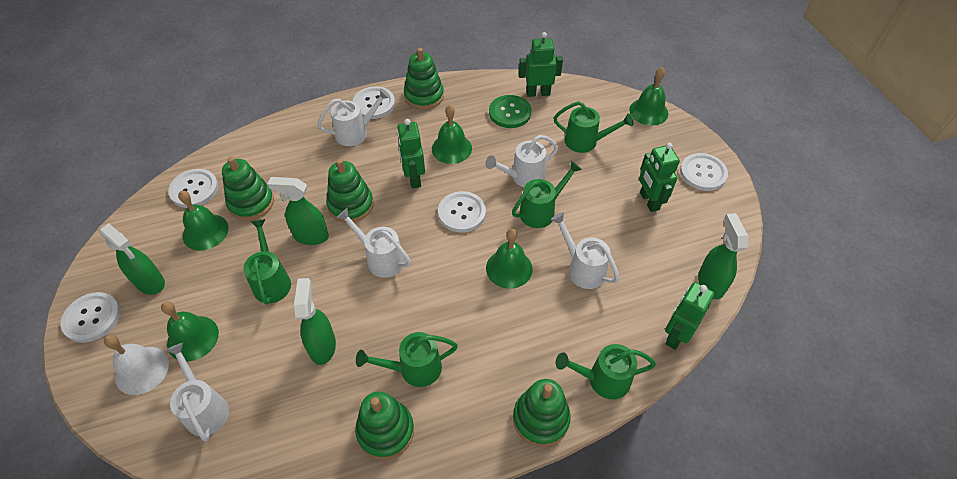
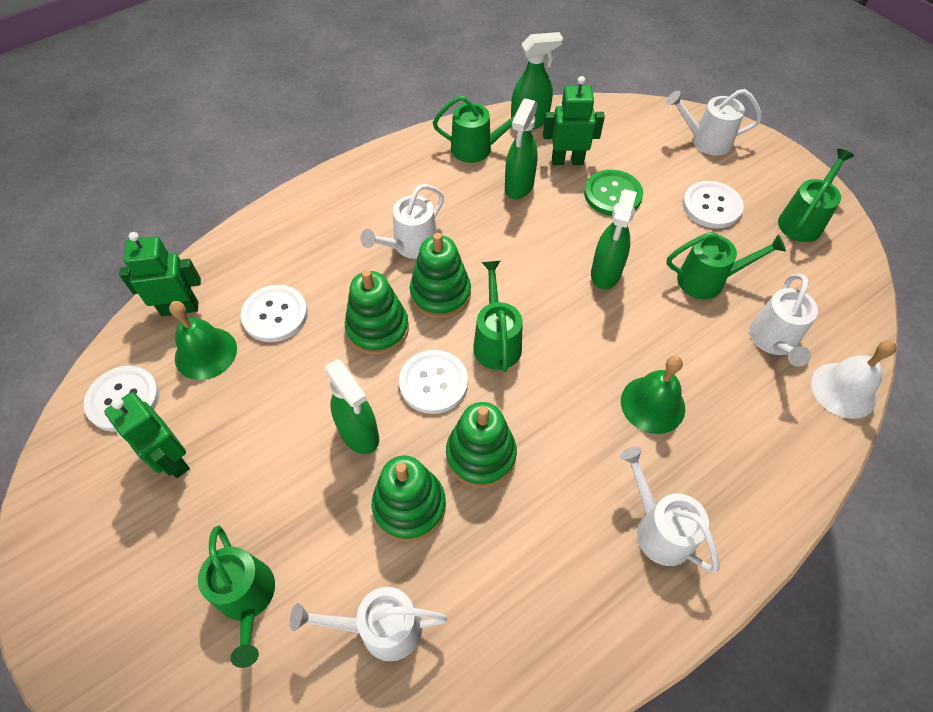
green bell: [161,301,219,362] [178,191,229,251] [432,105,472,164] [486,228,533,289] [629,67,668,126] = 5 -> [169,301,237,380] [621,355,685,434] = 2
green robot: [397,119,425,188] [519,32,563,97] [639,143,680,212] [665,282,715,350] = 4 -> [104,392,190,478] [119,232,201,317] [543,76,605,165] = 3
green stacking toy: [222,157,274,221] [326,159,374,223] [355,392,414,460] [404,48,444,110] [513,379,571,447] = 5 -> [345,270,409,355] [372,455,446,542] [410,233,471,319] [446,402,517,488] = 4
white button: [61,292,120,343] [168,169,218,208] [353,86,395,119] [438,191,486,232] [680,153,728,191] = 5 -> [84,366,159,431] [240,285,308,342] [399,350,468,414] [682,181,744,228] = 4

